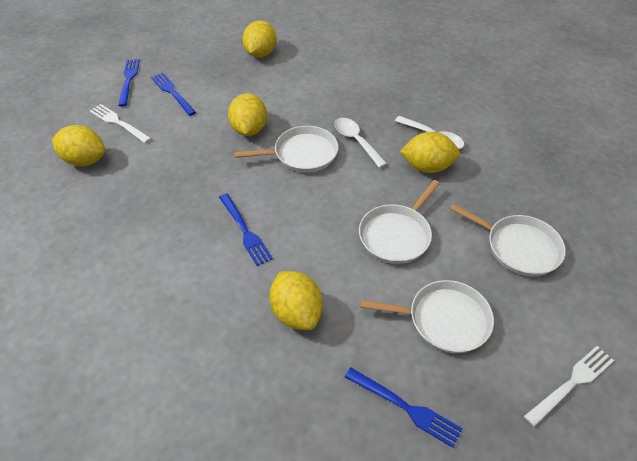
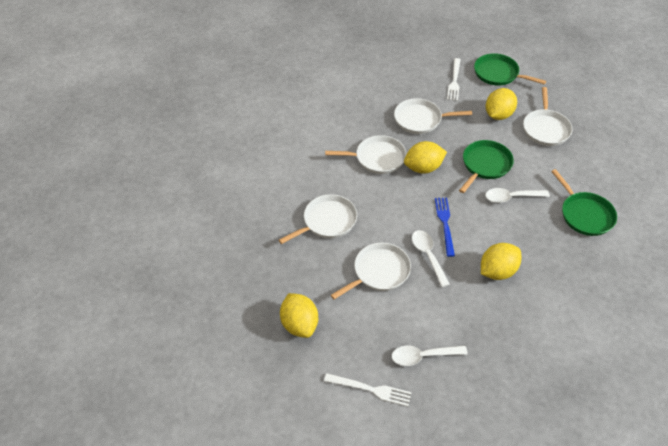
blue fork: [118,59,140,107] [151,73,196,116] [219,194,273,266] [345,368,463,448] = 4 -> [435,198,455,257] = 1
green pan: none = 0 -> [459,140,514,193] [474,53,546,86] [551,169,617,236] = 3
white pan: [235,126,338,173] [359,180,440,264] [360,280,494,353] [450,204,566,276] = 4 -> [279,194,357,244] [325,135,406,174] [331,243,411,299] [394,98,472,134] [523,87,573,146] = 5
white spoon: [334,118,387,168] [395,116,464,149] = 2 -> [392,345,468,366] [412,230,450,287] [485,188,550,203] = 3
yellow lemon: [52,125,105,166] [228,94,267,136] [243,21,277,57] [269,271,323,330] [400,132,460,173] = 5 -> [280,293,318,338] [404,141,447,174] [481,243,521,280] [486,88,517,120] = 4

